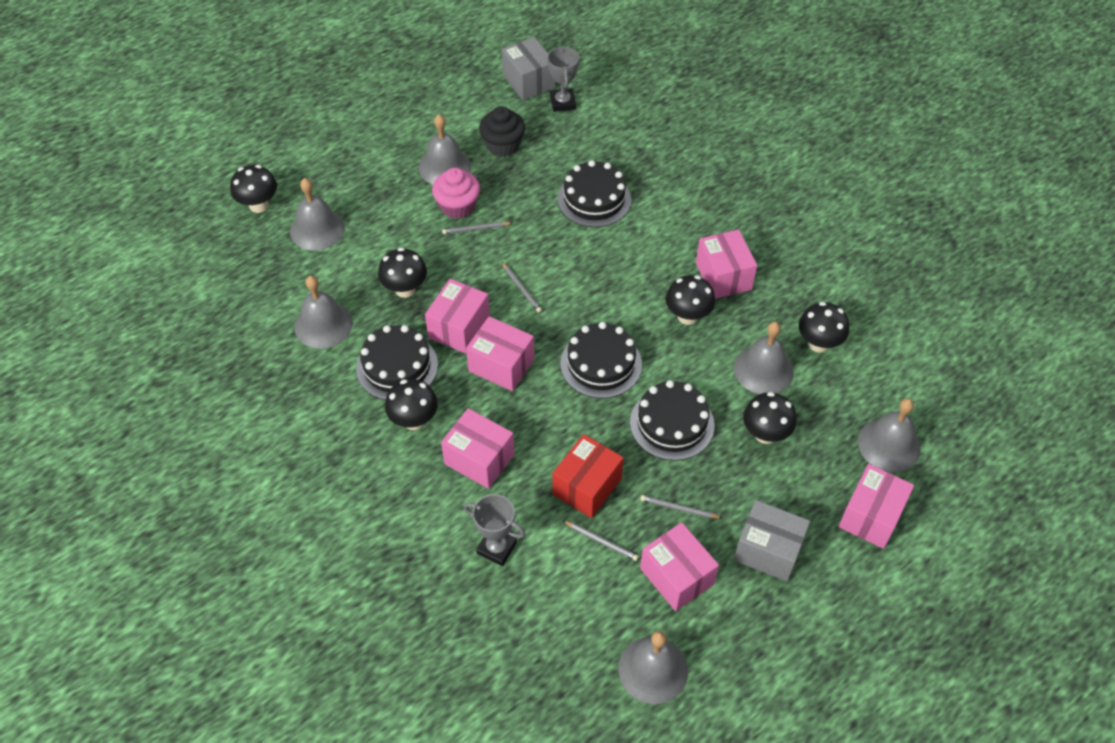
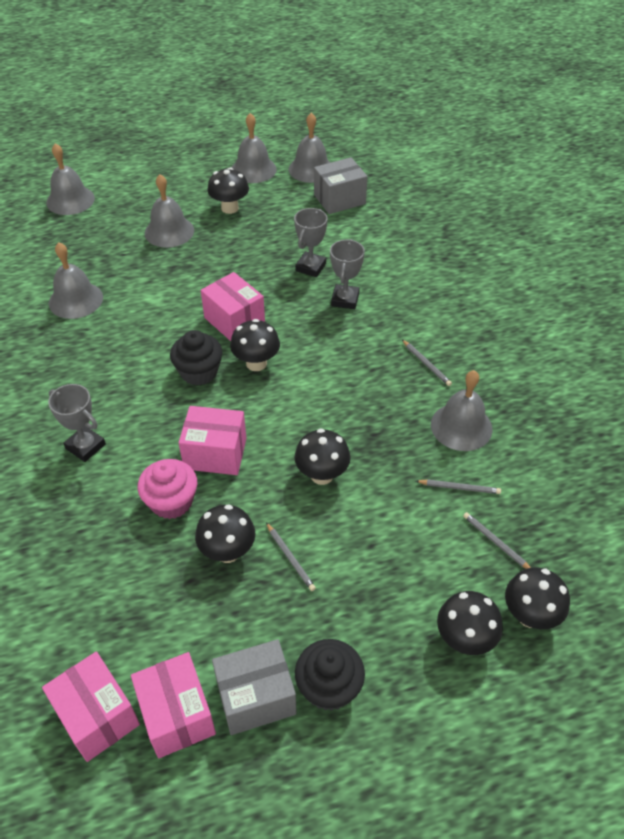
black cake: [356,325,438,400] [558,160,631,227] [561,322,642,398] [630,380,714,461] = 4 -> none = 0
black cupcake: [479,106,525,157] = 1 -> [170,330,222,386] [295,639,365,711] = 2
grey trophy: [464,494,525,566] [547,46,579,112] = 2 -> [48,384,106,462] [294,208,328,277] [330,239,365,309] = 3
pink box: [425,279,490,354] [441,408,515,489] [466,316,534,391] [640,522,719,611] [696,229,757,299] [839,464,914,549] = 6 -> [42,651,140,762] [131,652,216,758] [179,406,247,475] [201,272,265,341] = 4
red box: [552,434,624,518] = 1 -> none = 0

